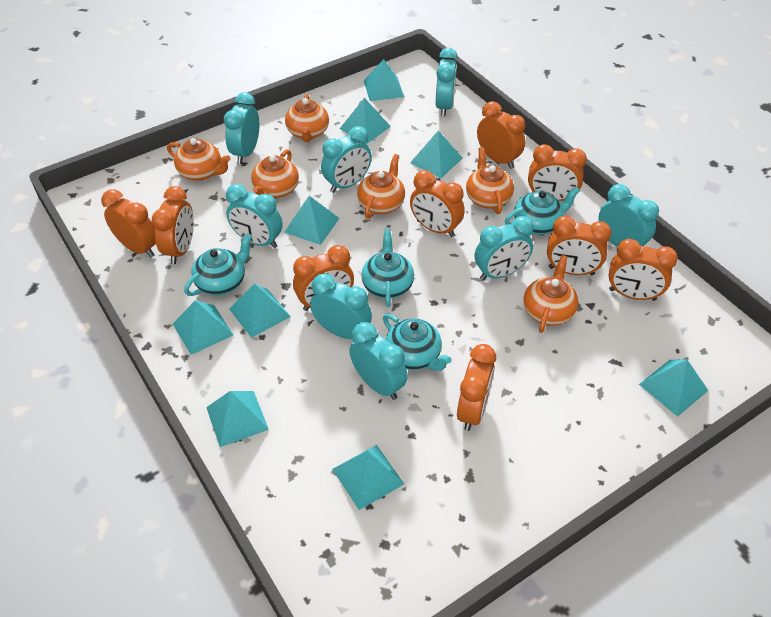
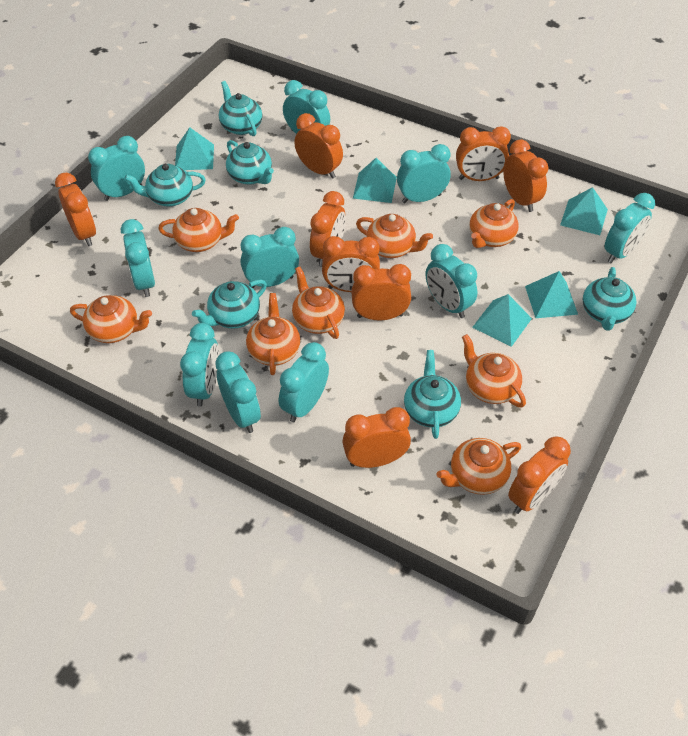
orange teapot: [167,138,231,181] [251,149,299,198] [285,94,329,142] [357,154,405,219] [466,147,514,214] [523,255,578,333] = 6 -> [70,295,152,343] [158,208,239,252] [246,293,300,375] [292,267,345,339] [356,214,433,258] [436,438,521,495] [462,334,526,408] [469,199,519,248] = 8
turquoise clock: [224,92,259,164] [226,184,283,248] [310,273,372,339] [321,126,372,193] [349,322,408,400] [436,48,458,116] [475,216,534,280] [599,184,659,247] = 8 -> [88,136,145,201] [121,219,155,297] [180,323,219,407] [215,351,261,433] [241,227,299,288] [279,342,329,422] [283,80,330,134] [397,144,451,203] [426,244,477,318] [604,193,655,263] = 10
turquoise pyramid: [173,301,233,355] [206,391,269,447] [229,284,291,338] [284,196,340,245] [333,445,404,510] [340,98,391,144] [364,59,404,101] [410,131,462,178] [639,359,709,417] = 9 -> [175,127,214,170] [353,158,397,203] [472,294,532,347] [525,271,578,318] [560,187,608,235] = 5
turquoise teapot: [184,233,252,296] [361,229,414,307] [383,314,452,371] [505,186,580,235] = 4 -> [124,164,206,207] [192,279,267,329] [219,81,262,136] [226,140,274,185] [404,350,461,439] [583,267,637,331] = 6

